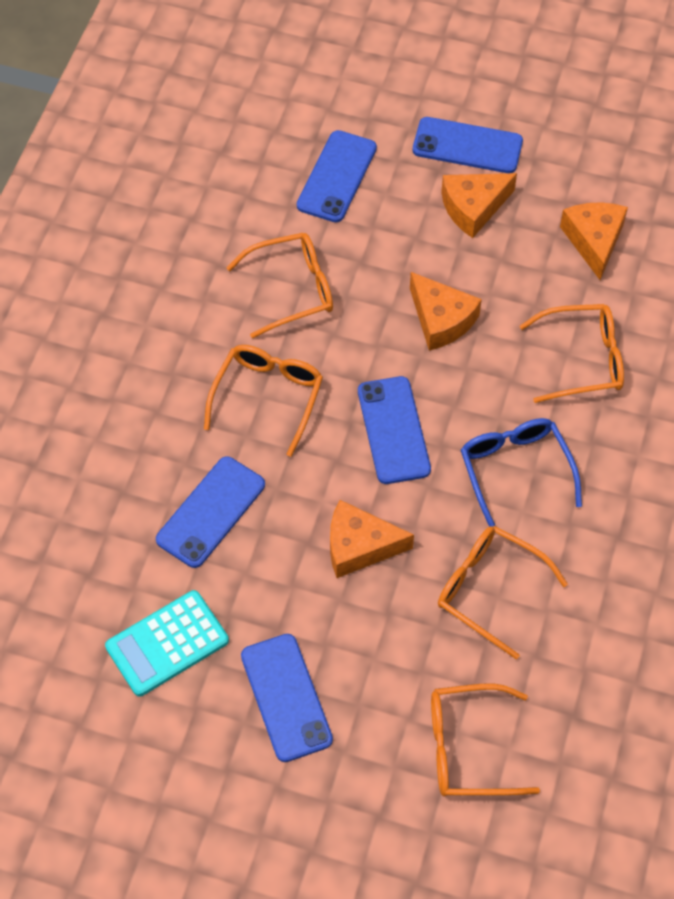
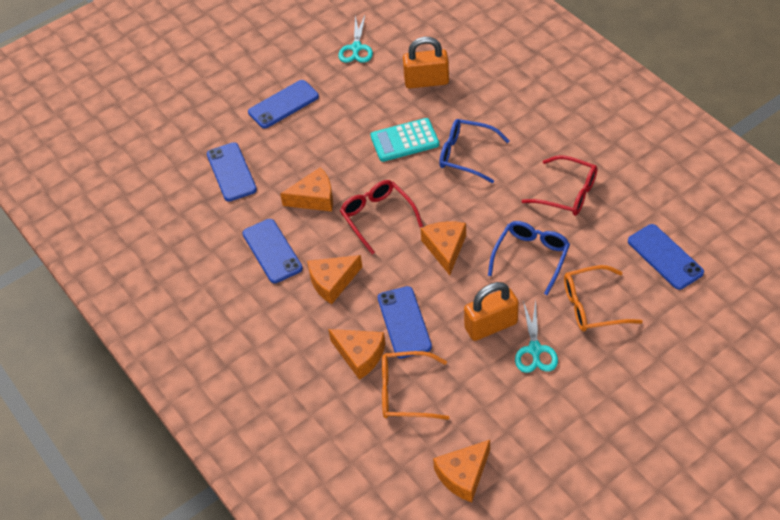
blue glasses: [461,418,582,527] = 1 -> [439,119,509,183] [488,221,570,295] = 2
orange cheese: [330,500,414,578] [410,272,482,351] [441,173,517,238] [560,202,628,280] = 4 -> [280,167,333,212] [307,255,362,304] [328,329,385,380] [421,221,466,275] [433,440,490,502] = 5
orange glasses: [204,345,323,457] [227,233,333,338] [431,683,540,797] [438,526,568,659] [520,304,624,403] = 5 -> [382,351,449,420] [564,265,643,332] = 2
orange padlock: none = 0 -> [403,37,449,89] [464,282,519,341] = 2
red glasses: none = 0 -> [340,180,423,254] [522,155,598,216] = 2
turquoise scissors: none = 0 -> [338,15,373,63] [515,301,558,373] = 2

